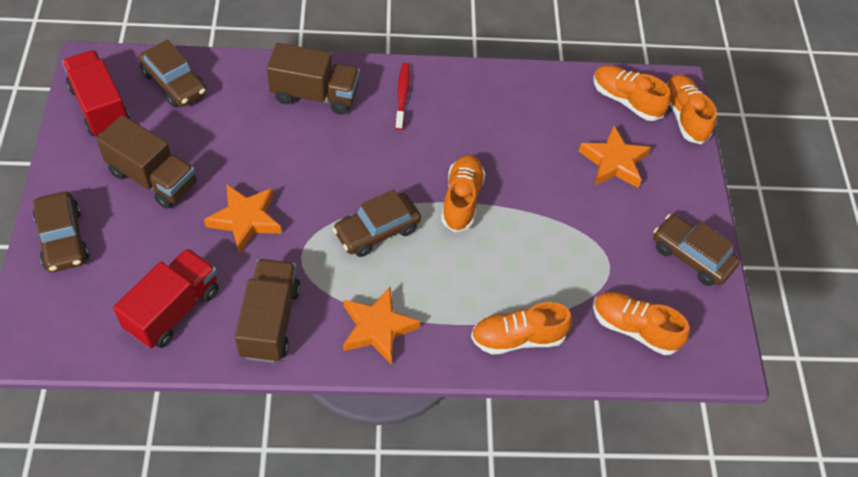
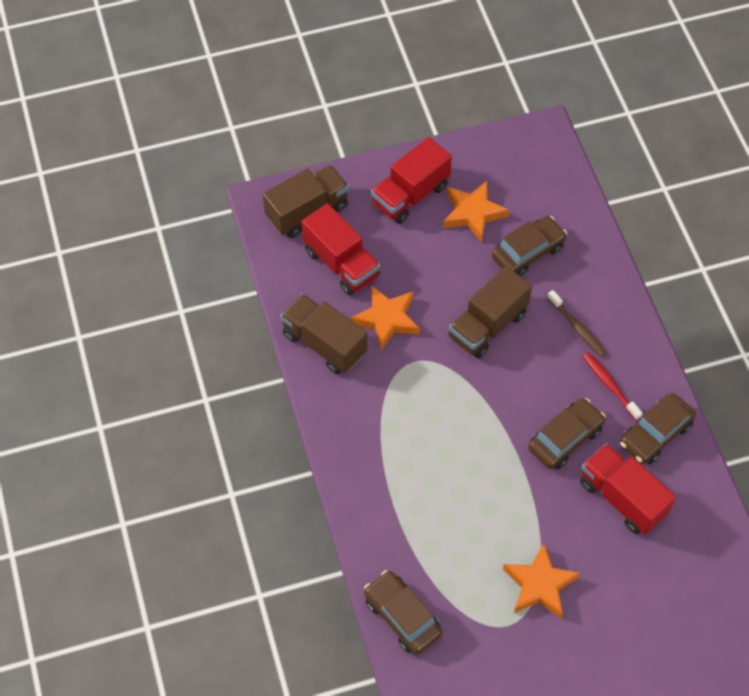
brown toothbrush: none = 0 -> [547,290,607,357] = 1
orange shoe: [441,155,485,232] [471,302,572,355] [593,65,671,121] [593,292,689,355] [666,75,717,144] = 5 -> none = 0
red truck: [62,50,130,136] [113,248,219,349] = 2 -> [301,203,380,295] [371,137,452,224] [580,443,676,535] = 3

